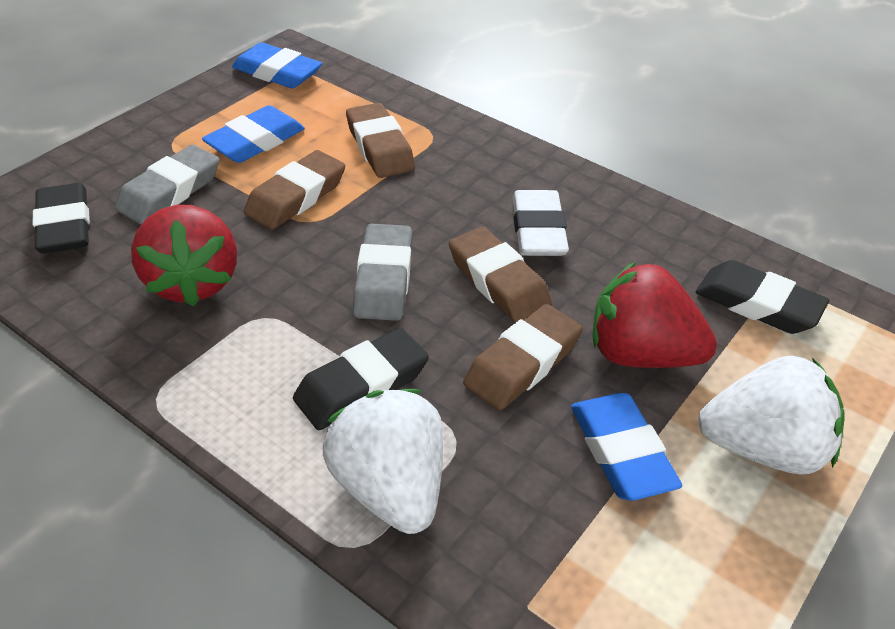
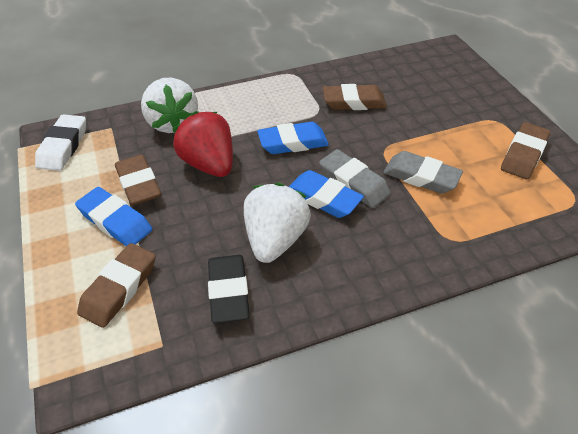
black eraser: [32,183,90,254] [293,328,429,430] [696,260,829,334] = 3 -> [208,255,250,323] = 1
red strawberry: [131,205,237,307] [593,262,717,368] = 2 -> [173,111,233,177] = 1

